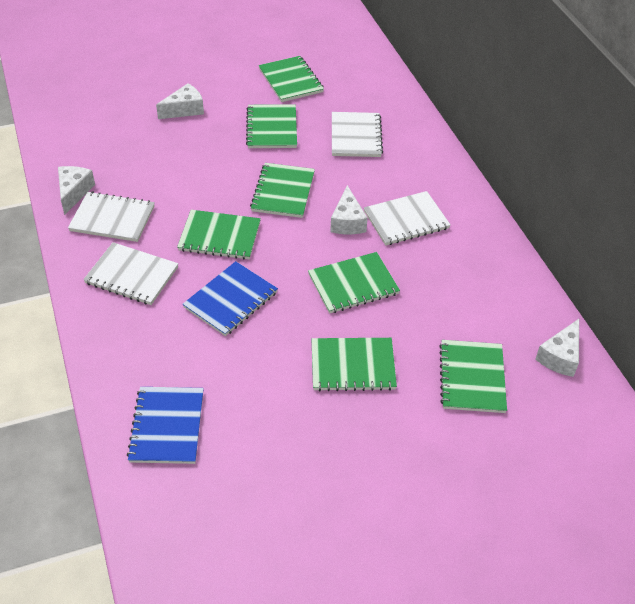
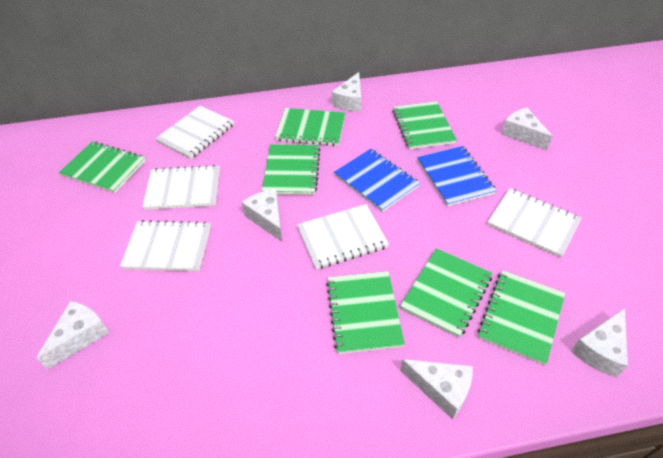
white cheese: [58,166,95,215] [156,84,204,119] [330,185,368,234] [535,319,579,377] = 4 -> [36,301,110,369] [242,189,282,242] [332,72,361,111] [400,359,473,419] [502,108,552,150] [571,308,628,377] = 6
white notebook: [68,191,155,242] [83,242,178,305] [332,112,383,157] [364,191,450,246] = 4 -> [120,220,211,271] [142,165,220,210] [155,106,234,159] [297,204,389,269] [487,188,582,258] = 5

